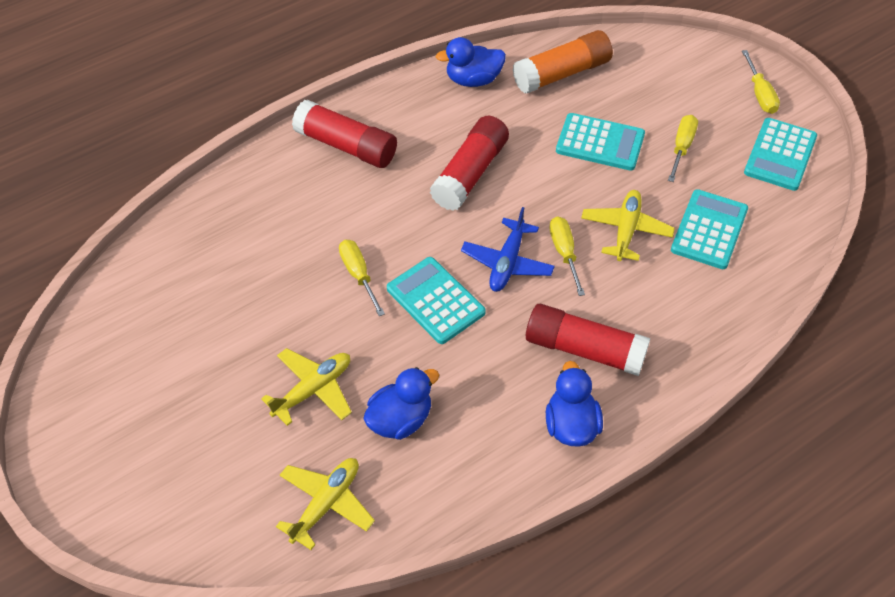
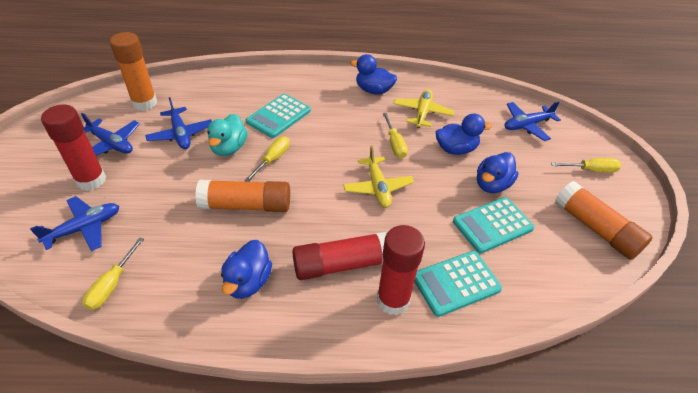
blue duck: [363,367,439,440] [436,37,506,87] [546,361,603,447] = 3 -> [221,240,272,299] [350,54,397,95] [436,114,492,155] [477,152,519,193] = 4
blue plane: [461,207,555,292] = 1 -> [30,196,119,251] [81,113,140,155] [145,97,212,149] [504,101,561,141] = 4
orange glue stick: [512,30,613,94] = 1 -> [110,32,157,111] [195,180,290,212] [555,181,653,260] = 3
turquoise calculator: [387,257,486,344] [556,113,645,171] [671,189,748,269] [744,118,817,191] = 4 -> [246,94,311,138] [414,251,502,317] [453,197,535,254] = 3
turquoise duck: none = 0 -> [207,114,248,156] = 1
yellow plane: [261,348,352,426] [276,458,375,550] [581,190,675,261] = 3 -> [343,146,414,208] [393,89,454,128] = 2

